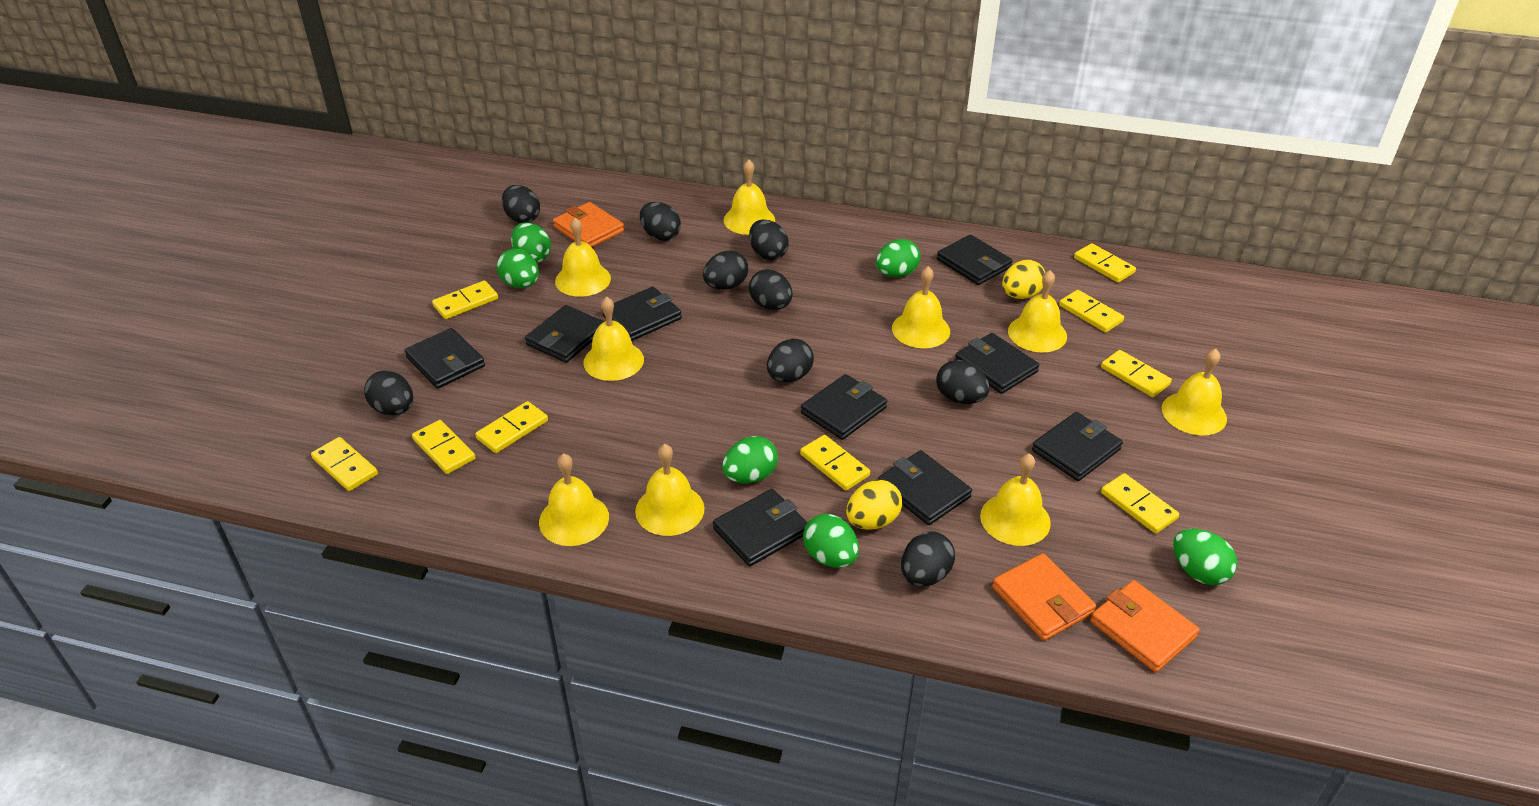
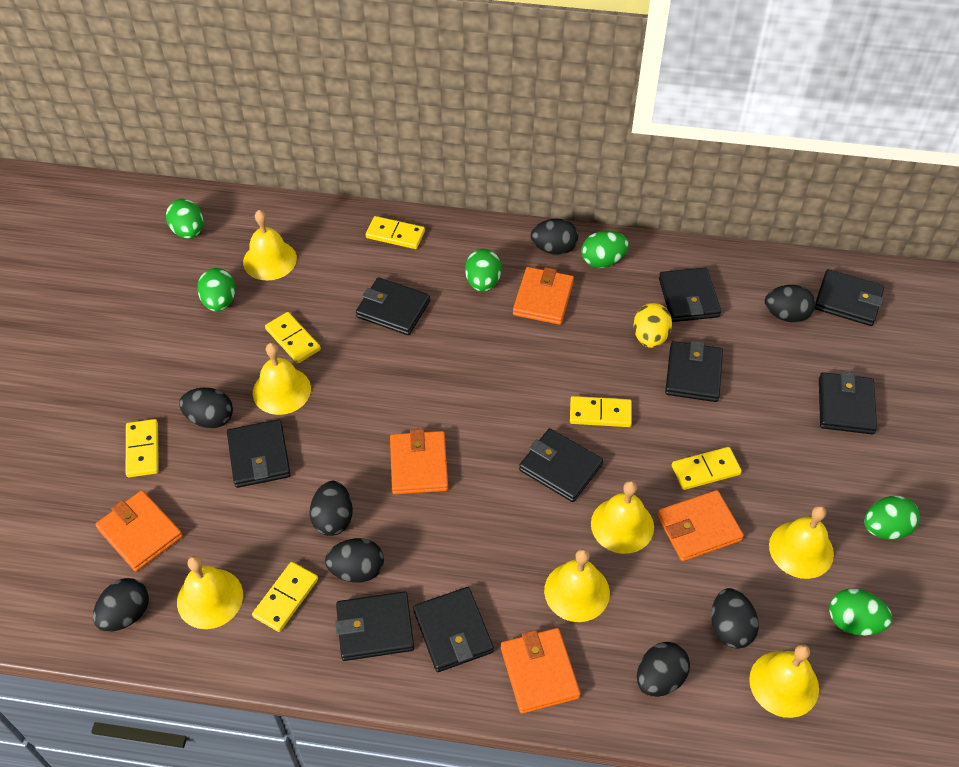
black egg: [364,370,413,415] [502,185,540,223] [640,202,681,241] [703,251,748,290] [749,219,789,261] [749,269,793,310] [767,339,814,382] [901,531,955,587] [936,360,989,404] = 9 -> [93,578,149,632] [179,388,233,428] [310,481,353,536] [325,538,384,583] [531,219,578,255] [637,642,690,697] [711,588,759,649] [765,285,816,323] = 8
orange wallet: [553,202,624,247] [992,553,1096,641] [1090,580,1200,672] = 3 -> [95,490,183,572] [390,429,448,494] [501,628,581,714] [513,267,574,325] [657,490,744,562] = 5
yellow bell: [539,453,609,546] [555,217,611,297] [583,296,644,381] [635,444,705,536] [723,159,775,235] [892,266,950,348] [980,453,1051,546] [1008,270,1067,353] [1162,349,1227,435] = 9 -> [177,556,243,629] [243,210,297,281] [253,343,311,415] [544,549,610,622] [591,481,654,554] [749,644,819,718] [769,506,834,579] = 7
yellow domino: [311,437,378,491] [412,420,476,474] [432,280,498,319] [475,401,548,453] [800,435,870,491] [1059,290,1124,333] [1074,243,1136,283] [1101,350,1172,397] [1101,473,1179,534] = 9 -> [126,419,159,477] [252,562,318,632] [265,312,321,364] [366,216,425,249] [570,396,632,427] [672,447,742,490] = 6
yellow egg: [846,480,902,530] [1002,260,1045,299] = 2 -> [634,303,672,348] = 1

